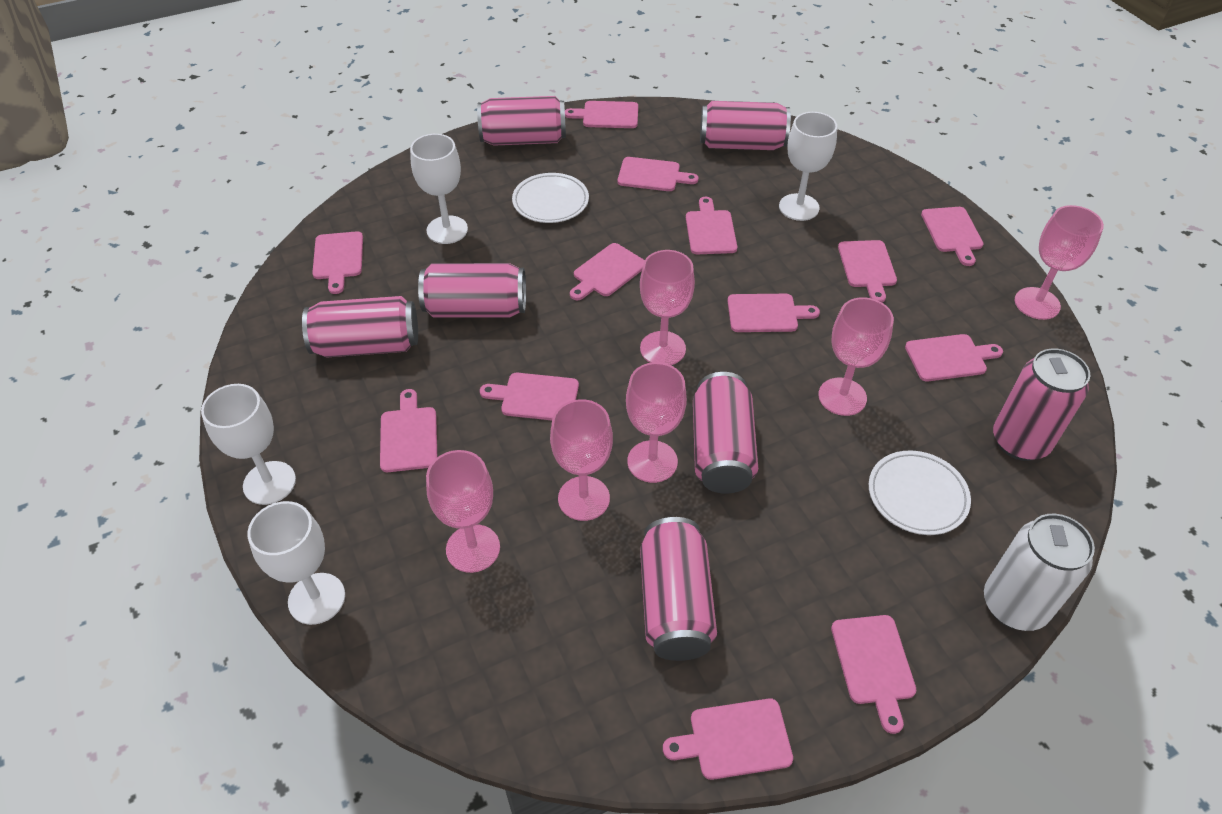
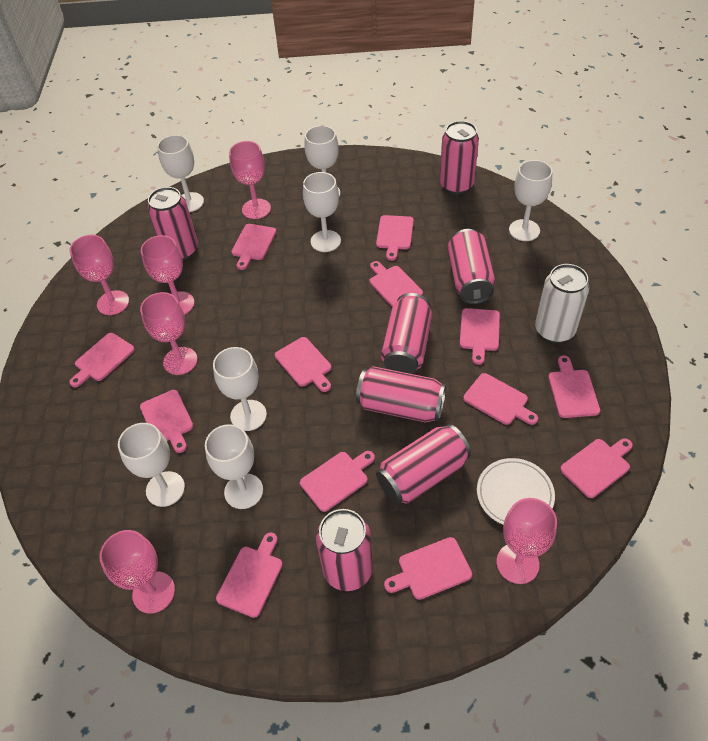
white goblet: [201,384,296,505] [247,501,345,625] [410,134,468,244] [779,112,837,221] = 4 -> [118,423,185,507] [157,135,204,212] [205,424,263,509] [213,347,267,431] [303,172,341,252] [305,125,340,197] [509,160,552,241] = 7
white plate: [512,173,589,223] [869,451,971,535] = 2 -> [477,458,555,525] = 1

